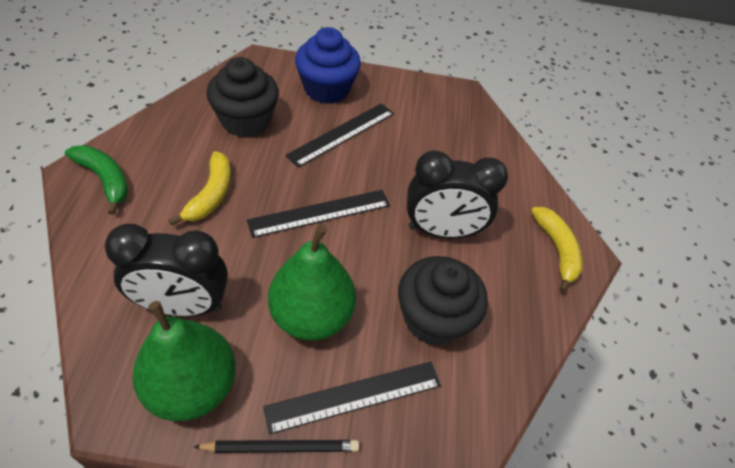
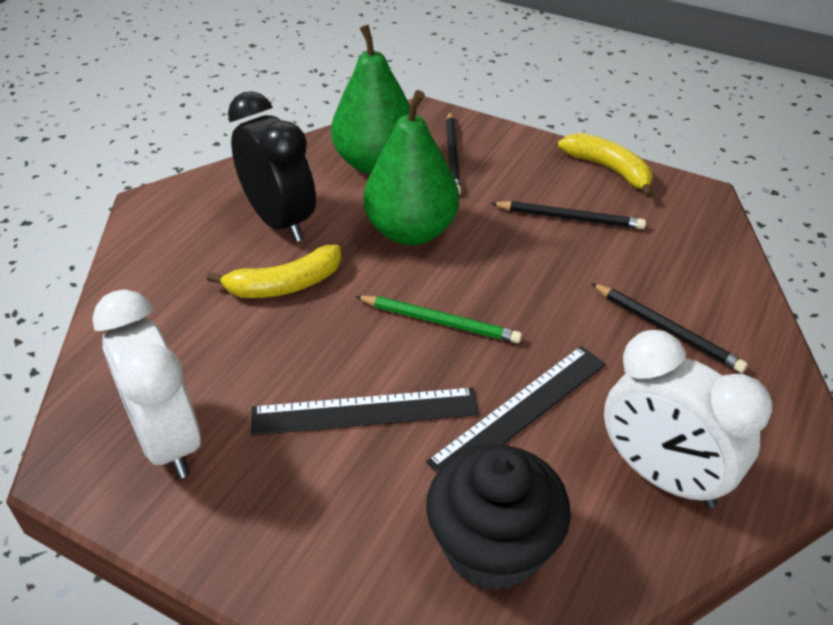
black clock: [105,224,228,317] [407,150,508,238] = 2 -> [228,91,316,242] = 1
black cupcake: [206,57,279,138] [398,256,488,346] = 2 -> [426,444,571,591] = 1
black pencil: [193,440,359,453] = 1 -> [446,112,461,194] [491,201,646,229] [591,283,748,373] = 3
black ruler: [247,190,390,238] [263,362,441,434] [286,103,394,168] = 3 -> [251,387,479,435] [426,346,606,473] = 2
blue cupcake: [295,27,361,104] = 1 -> none = 0
green banana: [65,145,128,215] = 1 -> none = 0
green pencil: none = 0 -> [355,296,522,343] = 1
white clock: none = 0 -> [92,289,201,478] [604,330,772,508] = 2

